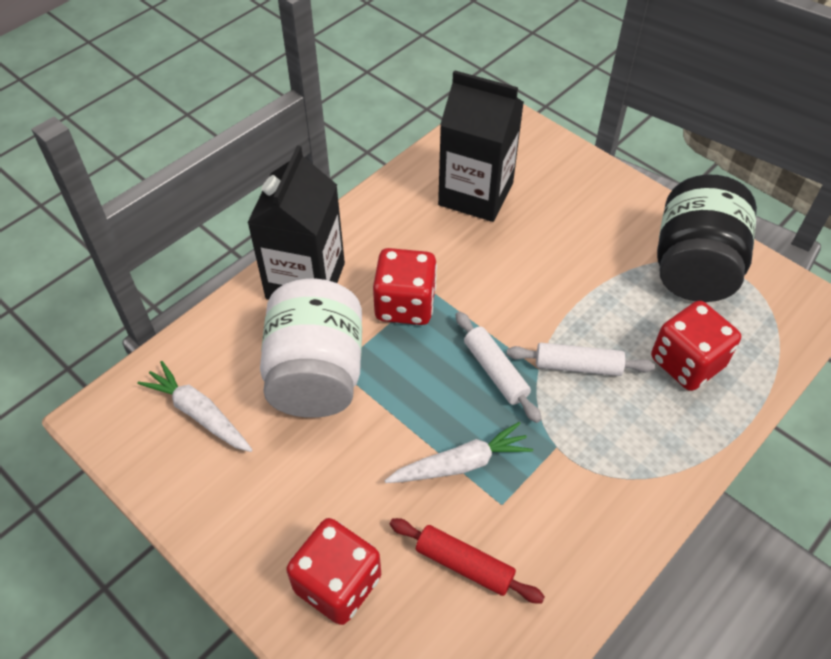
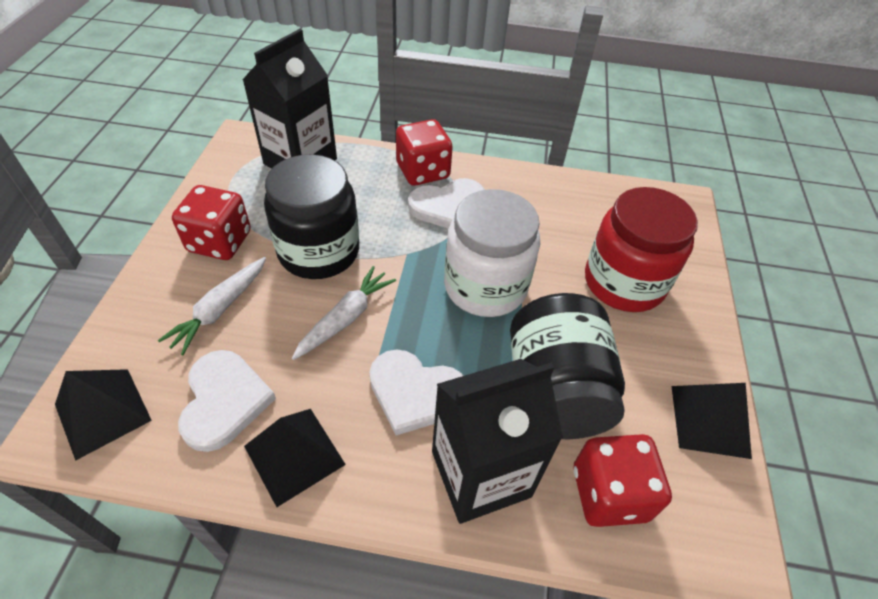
black jar: [657,174,757,302] = 1 -> [264,154,359,279] [510,293,625,439] = 2
black pyramid: none = 0 -> [55,369,152,461] [244,409,346,507] [671,383,752,459] = 3
red jar: none = 0 -> [585,187,698,312] = 1
red rolling pin: [390,518,545,603] = 1 -> none = 0
white heart: none = 0 -> [178,350,276,452] [369,350,464,435] [408,178,485,229] = 3
white rolling pin: [456,312,541,423] [506,343,655,376] = 2 -> none = 0

